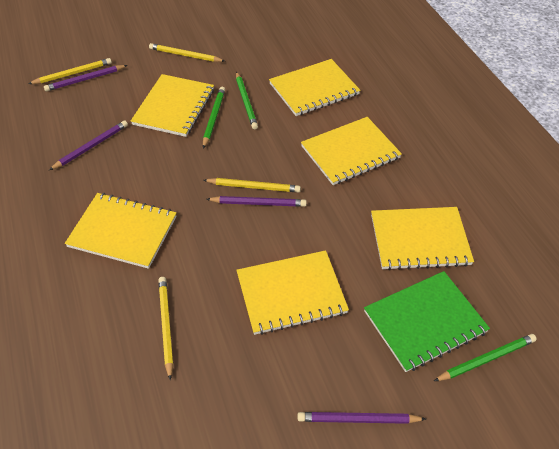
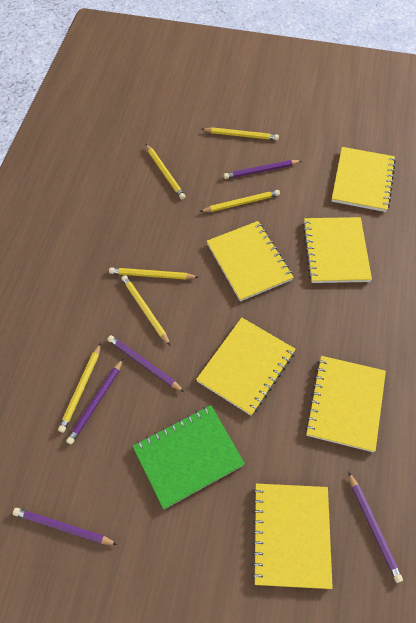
green pencil: [203,87,225,149] [236,72,258,129] [434,334,537,381] = 3 -> none = 0
purple pencil: [44,65,127,91] [49,120,128,170] [206,196,307,207] [298,412,426,424] = 4 -> [13,508,118,545] [66,358,124,445] [107,335,184,392] [224,160,301,179] [348,472,403,583] = 5
yellow pencil: [28,58,112,84] [149,43,225,62] [158,277,173,381] [204,178,301,193] = 4 -> [58,343,101,433] [109,267,198,280] [121,275,170,345] [146,144,186,200] [199,190,280,212] [201,127,279,140] = 6

